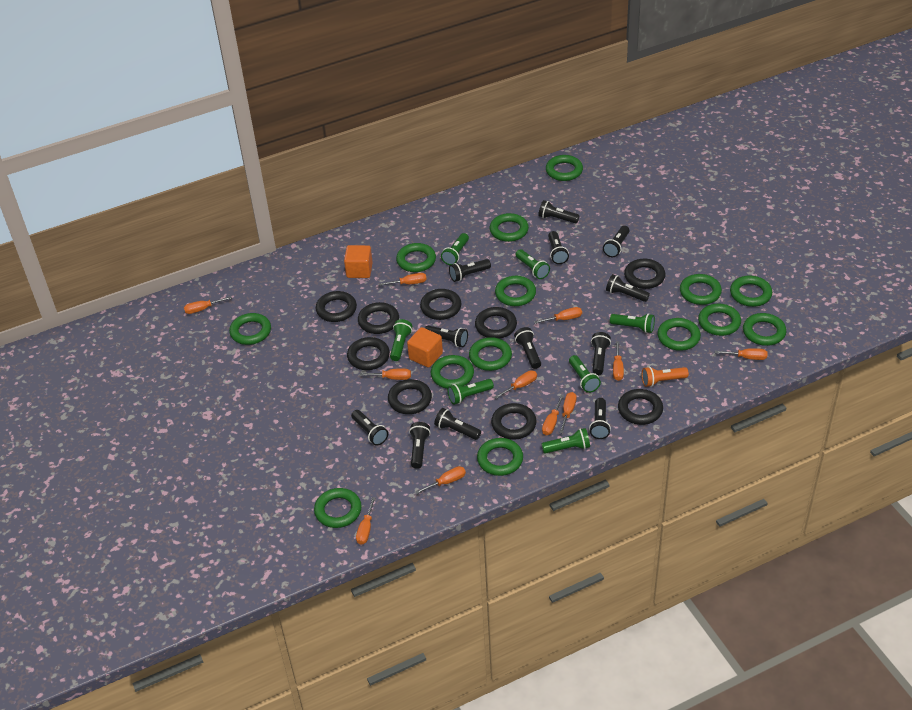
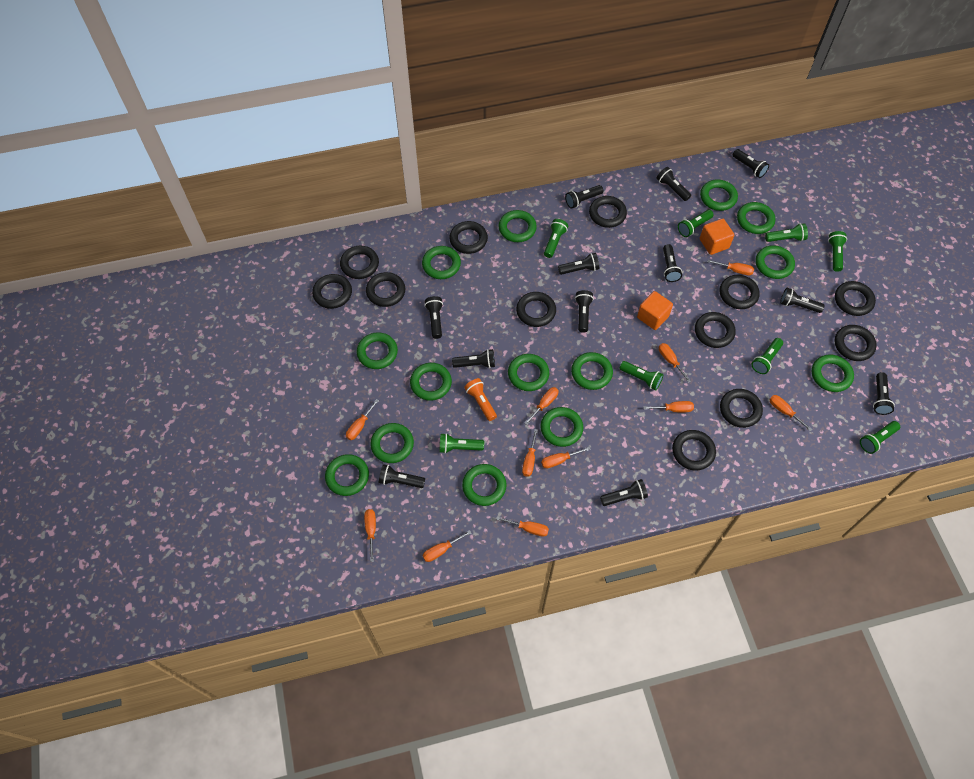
black ring: [316,291,357,322] [347,337,390,370] [358,302,399,334] [388,379,432,414] [420,289,461,320] [475,307,517,339] [491,403,536,440] [618,389,663,425] [624,259,665,289] = 9 -> [312,274,352,309] [340,246,379,279] [366,272,405,307] [449,221,488,254] [516,292,556,327] [589,196,627,228] [672,430,716,471] [695,312,736,348] [720,275,759,309] [720,389,763,428] [835,281,876,316] [835,325,877,361] = 12
green flashlight: [390,319,413,361] [441,233,469,265] [447,379,494,405] [516,249,550,279] [542,428,590,454] [569,355,601,393] [610,313,655,333] = 7 -> [440,433,484,453] [544,219,568,258] [619,361,663,391] [678,210,714,237] [752,338,783,374] [765,223,808,242] [828,231,847,272] [860,421,900,454] = 8

